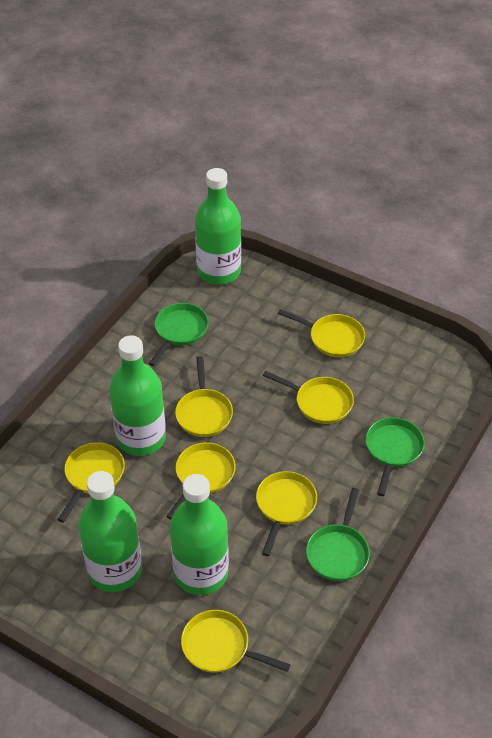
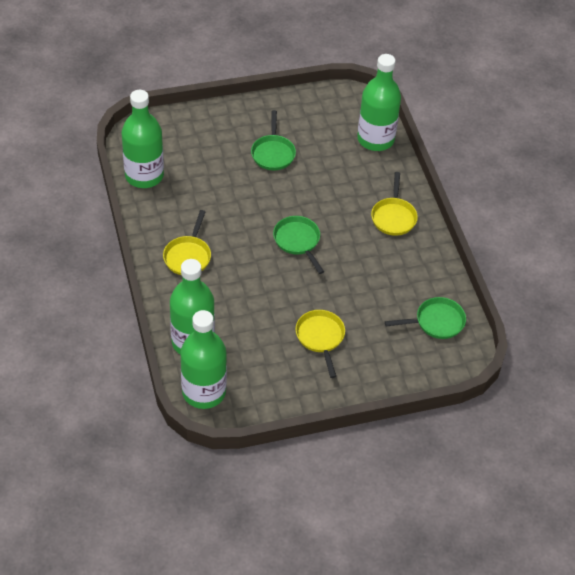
yellow pan: [57,442,125,523] [166,442,236,520] [175,356,233,437] [181,610,291,673] [256,471,317,556] [263,371,354,424] [278,309,365,357] = 7 -> [163,210,211,275] [295,310,345,378] [371,172,418,236] = 3

